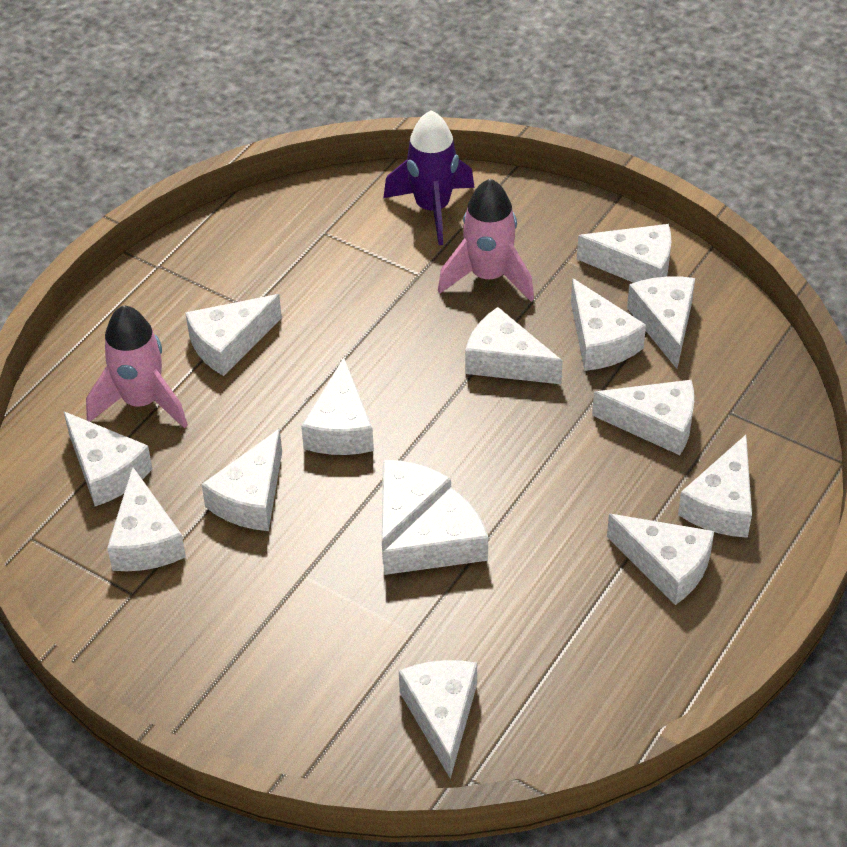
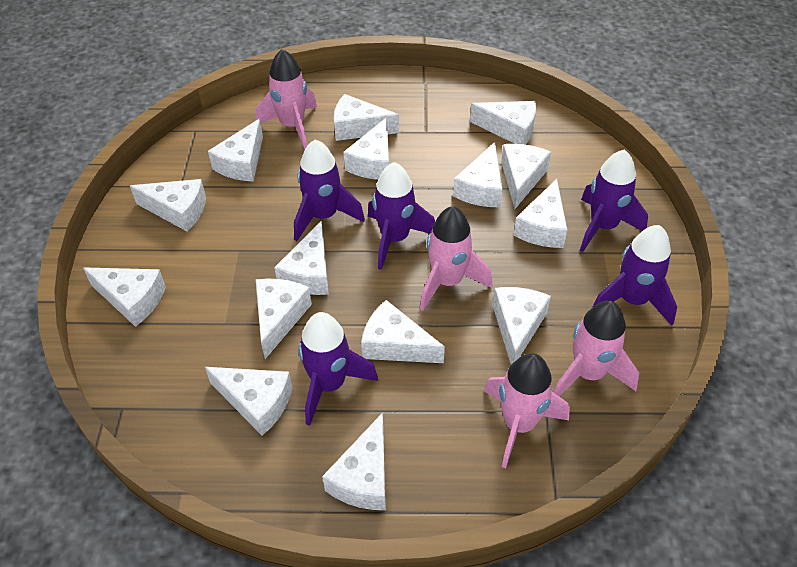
pink rocket: [86,305,188,429] [438,179,534,302] = 2 -> [255,49,317,149] [420,206,492,311] [484,353,570,468] [554,301,639,396] = 4
purple rocket: [383,110,475,245] = 1 -> [294,139,365,241] [298,312,378,426] [368,162,435,270] [580,149,648,252] [592,225,677,326] = 5

